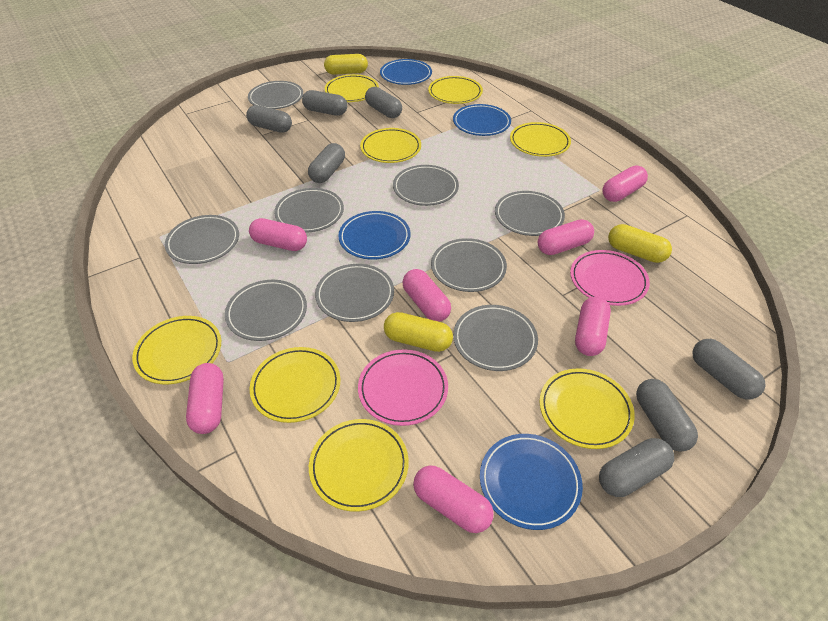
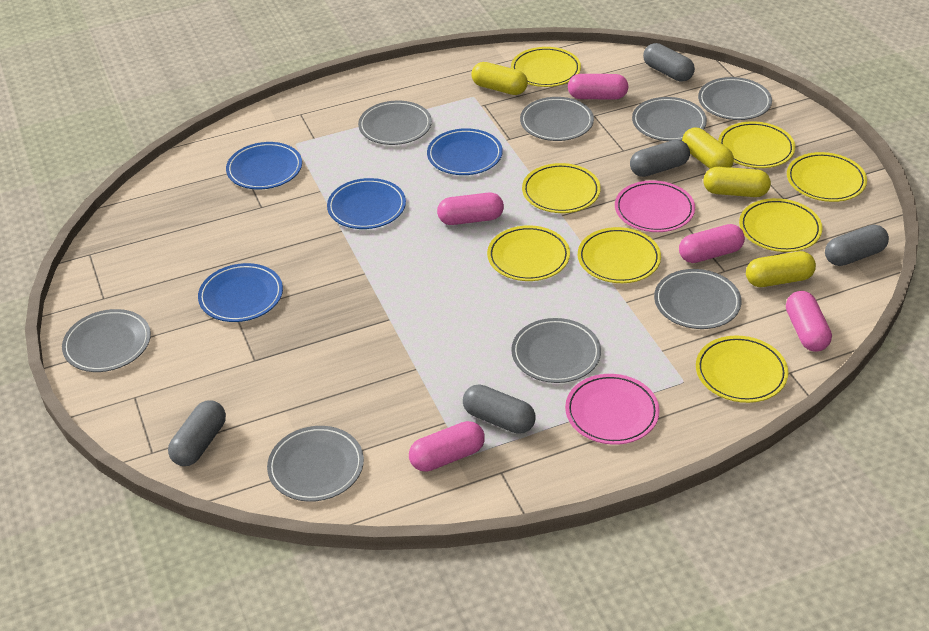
grey capsule: [246,105,292,133] [302,90,347,116] [308,143,345,183] [365,87,402,118] [599,438,674,497] [636,379,698,451] [692,339,766,399] = 7 -> [168,400,226,466] [463,385,535,434] [630,140,690,177] [643,43,695,82] [825,225,889,266] = 5
grey plate: [165,215,239,264] [225,280,307,341] [248,81,303,109] [274,188,344,233] [315,264,394,322] [393,165,459,206] [431,238,507,292] [453,305,538,371] [495,191,565,236] = 9 -> [62,309,151,372] [267,426,364,502] [358,101,432,145] [511,318,601,383] [520,97,594,141] [632,97,707,141] [654,269,742,329] [698,77,772,120] = 8
pink capsule: [186,363,224,434] [249,218,307,251] [403,269,451,322] [413,465,494,533] [538,219,594,255] [575,297,611,356] [602,166,648,202] = 7 -> [409,421,485,472] [437,193,504,225] [568,74,628,100] [679,224,745,263] [786,291,832,351] = 5
yellow capsule: [324,54,368,75] [384,312,453,352] [608,224,672,263] = 3 -> [472,62,528,95] [682,128,734,169] [703,167,771,197] [746,251,816,287] = 4

